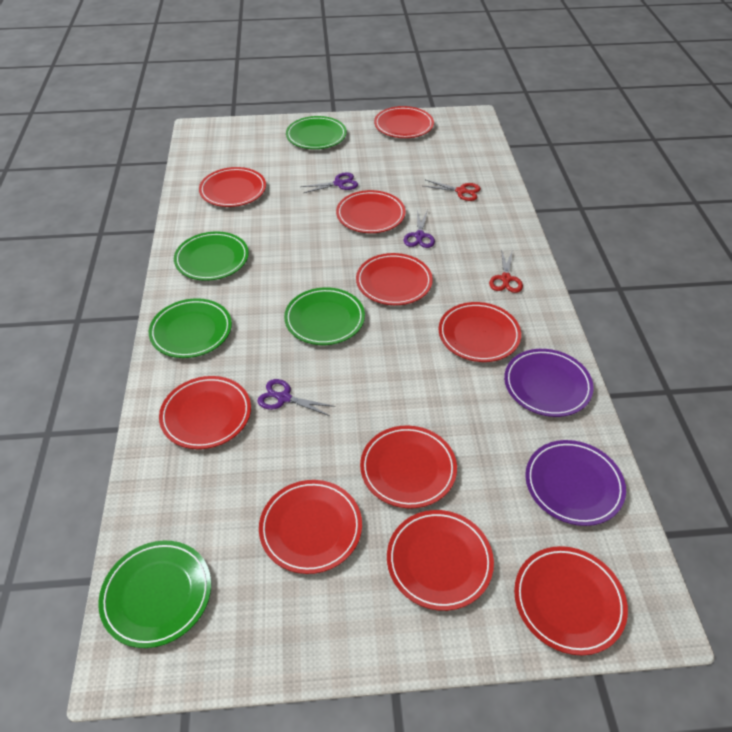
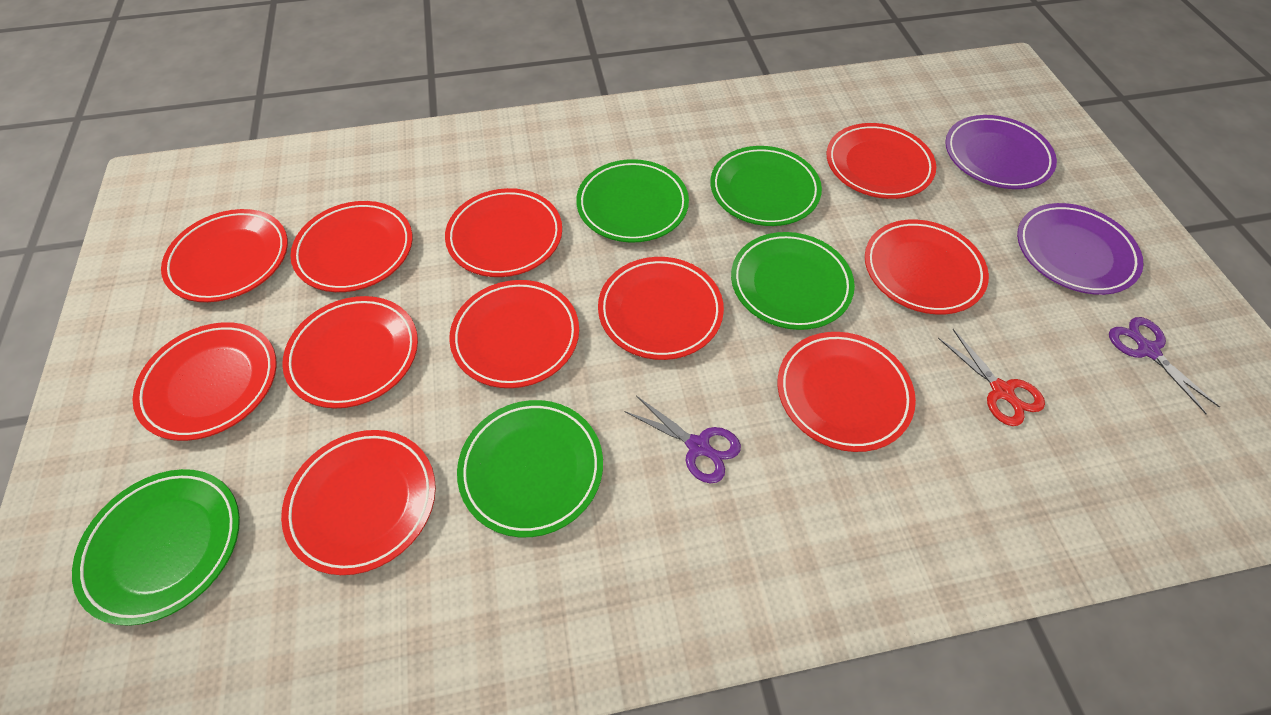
purple scissors: [258,379,335,416] [300,172,358,193] [404,210,435,248] = 3 -> [624,396,741,483] [1109,317,1220,414] = 2
red plate: [159,376,251,449] [199,167,266,207] [259,480,362,574] [336,190,406,233] [356,253,433,305] [360,425,457,508] [374,106,434,138] [387,510,494,611] [438,302,521,362] [514,546,628,655] = 10 -> [133,322,277,441] [161,209,288,302] [281,430,436,575] [282,296,418,408] [290,201,412,292] [445,188,562,277] [449,280,579,388] [598,257,724,360] [778,332,916,452] [827,123,936,199] [865,220,989,315] = 11
red scissors: [424,180,481,201] [489,249,523,293] = 2 -> [938,329,1045,426] = 1

